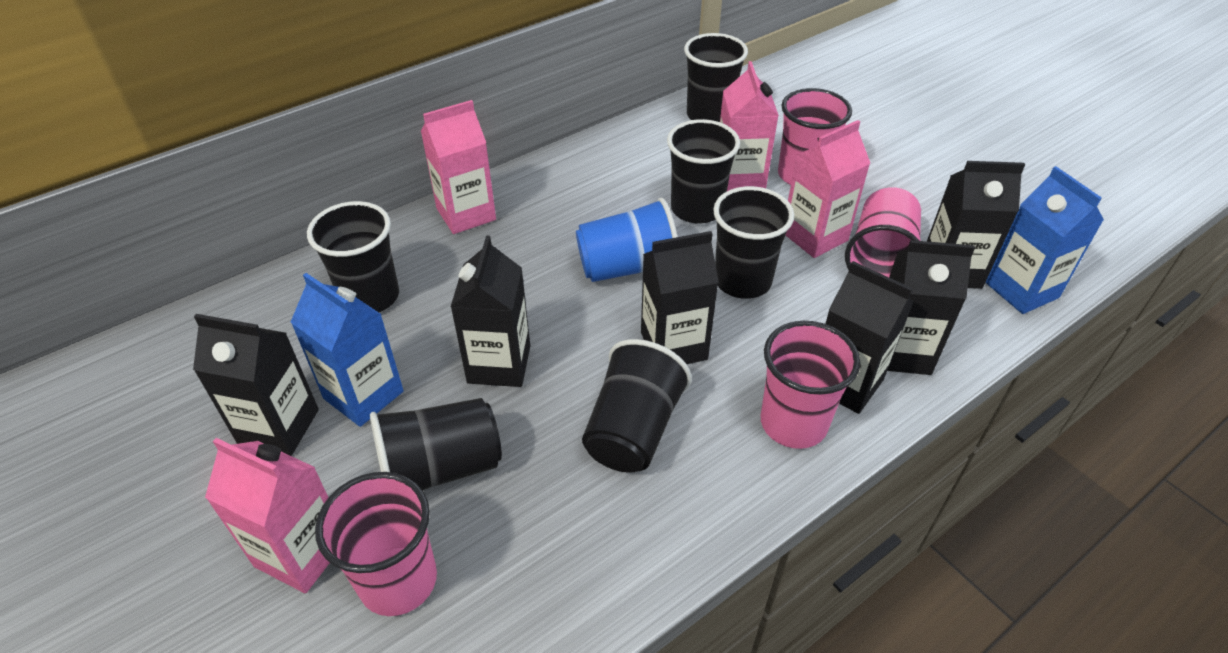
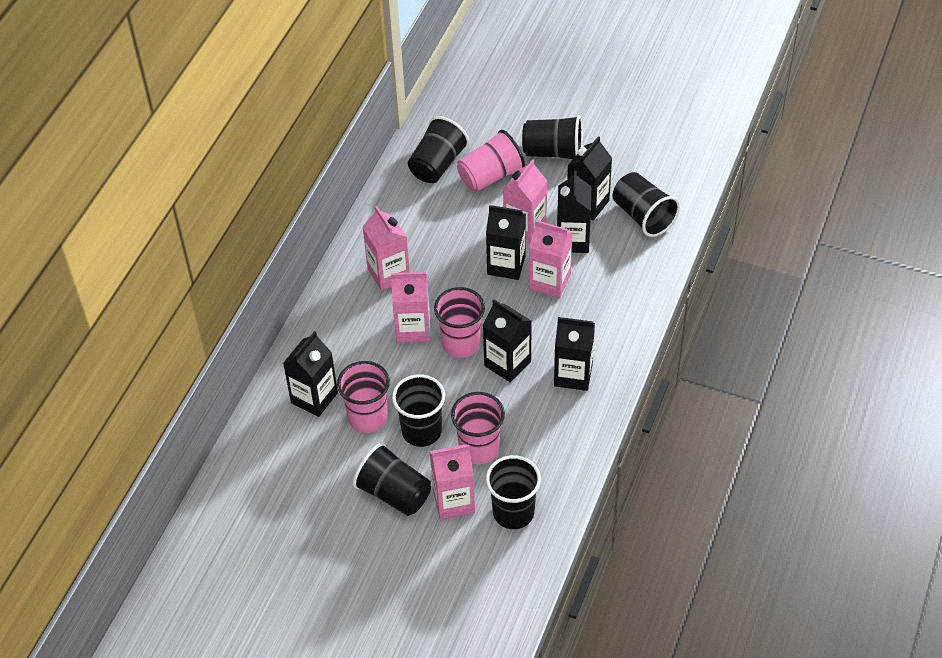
blue carton: [291,273,404,427] [986,166,1104,314] = 2 -> none = 0
blue cup: [576,198,678,282] = 1 -> none = 0
pink carton: [205,438,330,593] [421,100,496,234] [720,61,779,191] [786,120,870,258] = 4 -> [363,206,410,291] [391,272,430,343] [430,444,475,519] [503,159,547,243] [529,220,572,298] = 5

